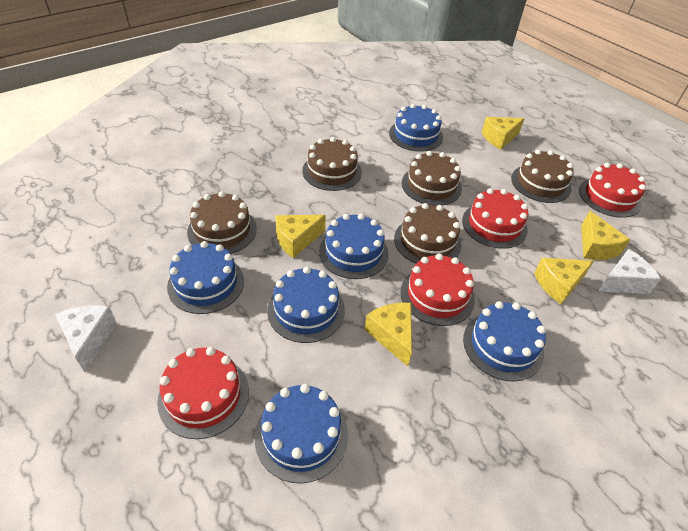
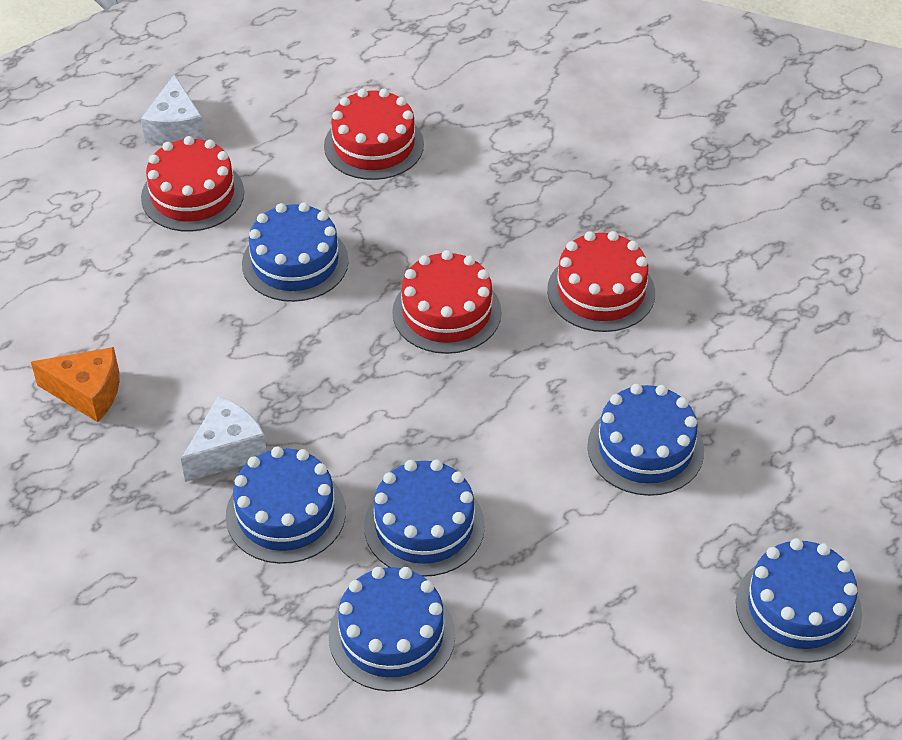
brown cake: [187,191,257,254] [302,137,362,191] [394,203,462,263] [402,151,462,206] [511,149,574,203] = 5 -> none = 0
orange cheese: none = 0 -> [31,347,120,422] = 1
yellow cheese: [275,215,326,258] [365,303,412,366] [482,117,524,149] [534,258,594,304] [581,211,631,260] = 5 -> none = 0

